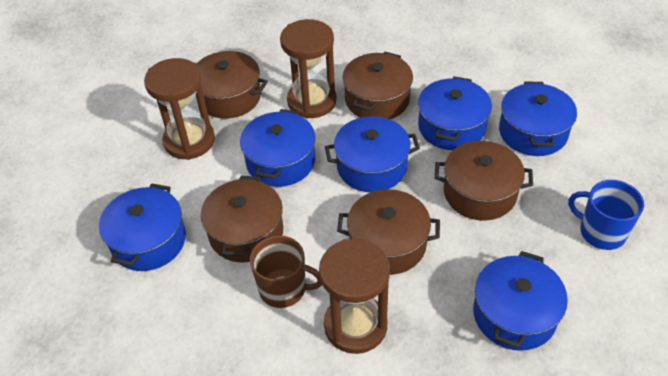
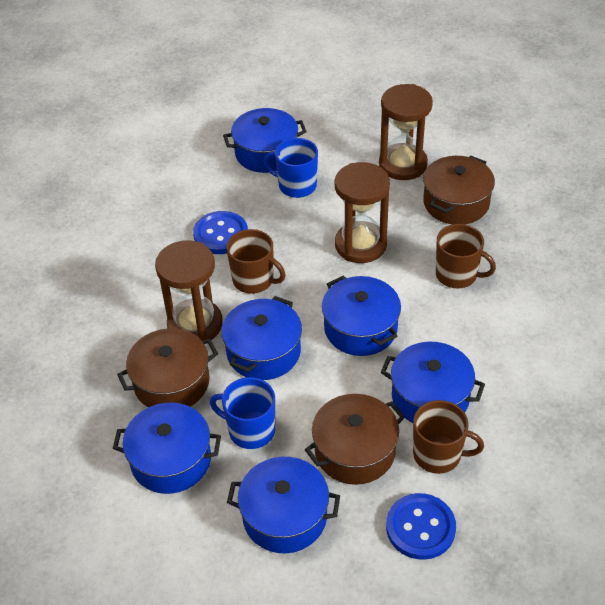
blue button: none = 0 -> [193,211,248,254] [386,493,456,560] = 2
blue mug: [568,180,644,250] = 1 -> [210,377,275,449] [264,138,318,198] = 2
brown mug: [250,235,322,308] = 1 -> [226,229,286,294] [413,400,484,474] [436,224,496,288] = 3
brown pot: [195,51,268,119] [201,176,283,262] [337,189,440,275] [342,52,413,119] [435,141,533,220] = 5 -> [117,328,218,407] [305,394,405,485] [423,155,495,224] = 3

